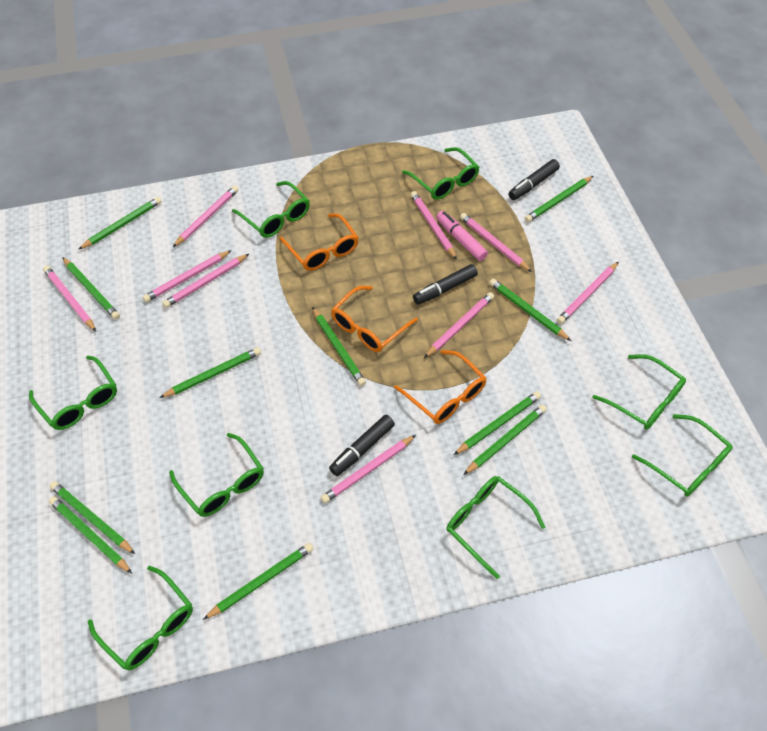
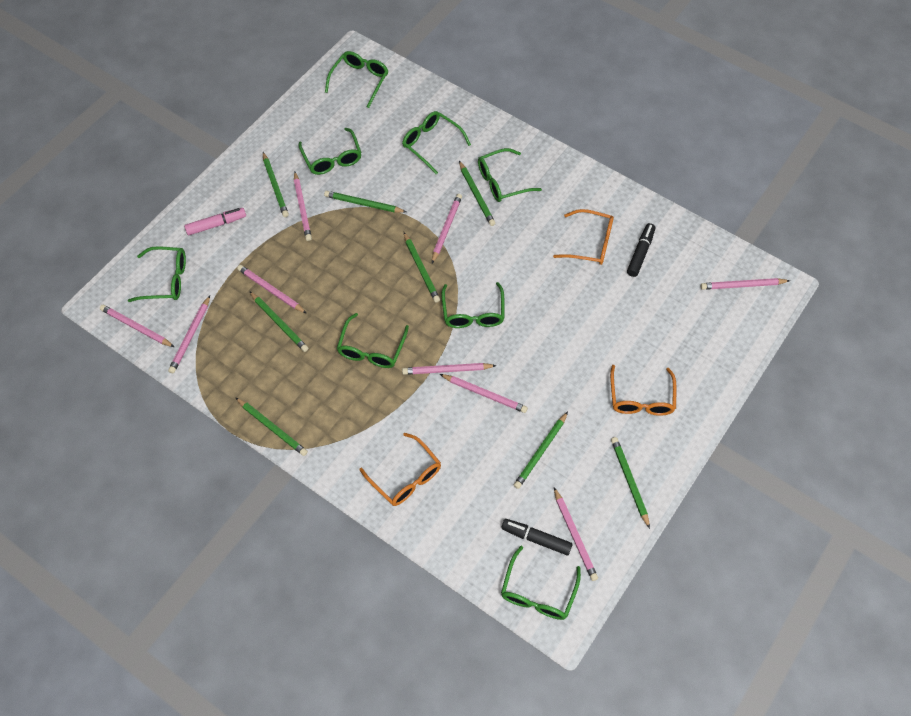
black marker: [329,415,395,476] [413,264,478,305] [508,159,560,200] = 3 -> [501,519,573,555] [627,223,655,277] = 2
green pencil: [49,496,132,573] [50,481,135,554] [62,257,120,319] [78,197,162,250] [160,347,261,398] [203,543,313,620] [312,307,366,386] [454,391,541,455] [463,405,547,475] [489,279,571,341] [525,176,593,222] = 11 -> [236,398,308,456] [249,291,308,352] [263,152,289,217] [324,191,406,213] [404,232,440,302] [459,161,495,226] [514,412,568,489] [611,437,650,529] = 8

